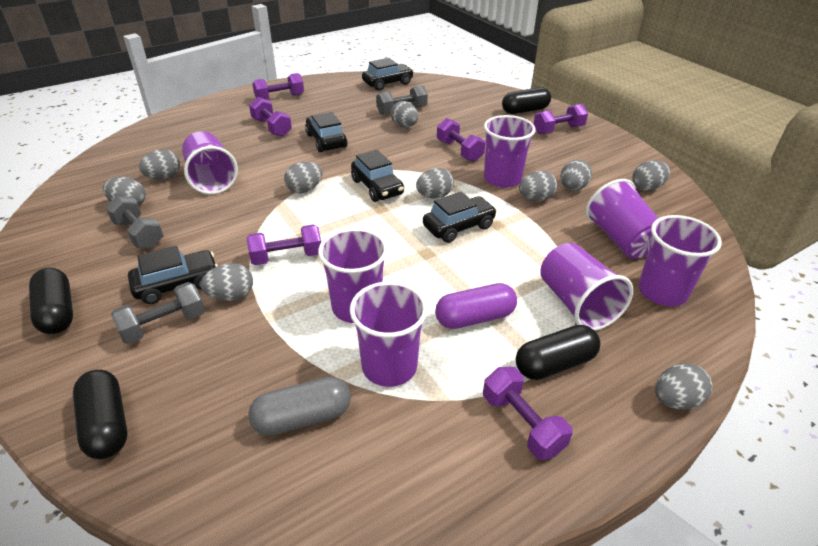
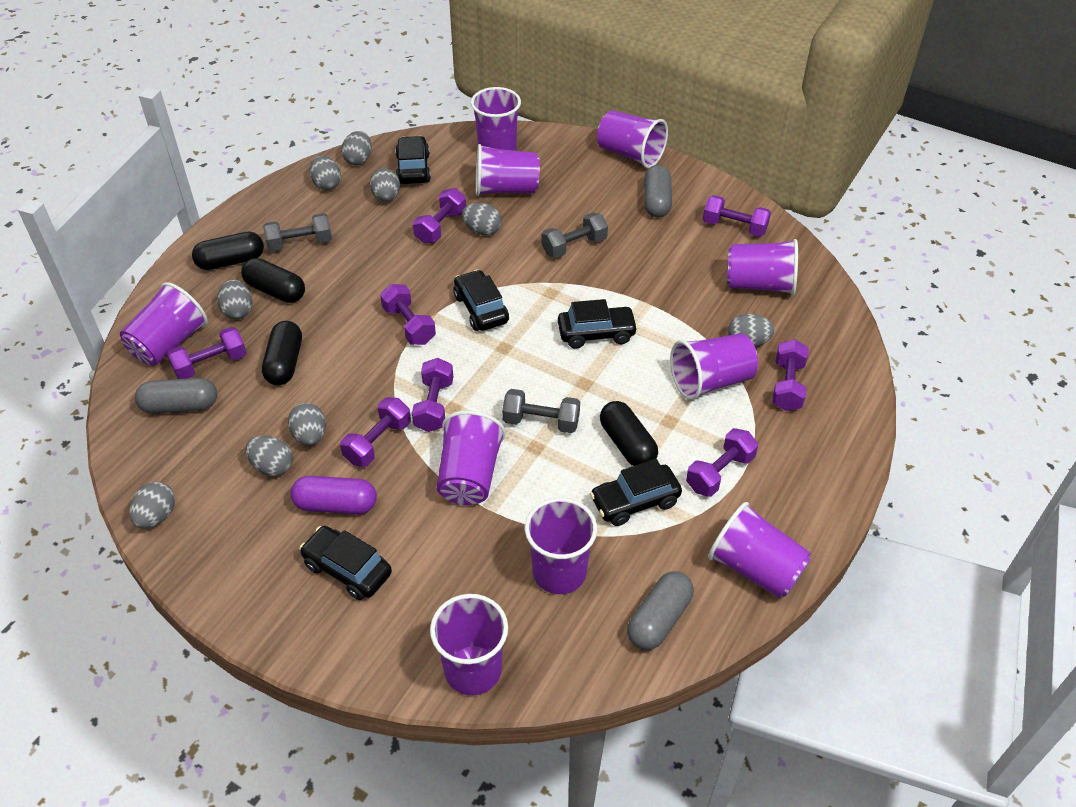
grey capsule: [248,376,351,436] = 1 -> [135,378,217,414] [627,571,694,650] [644,165,672,217] = 3
grey egg: [103,176,145,206] [139,149,180,179] [200,263,253,301] [284,162,323,193] [390,101,418,128] [416,168,454,198] [519,170,557,201] [560,159,592,191] [632,160,670,191] [655,363,712,410] = 10 -> [129,482,175,529] [217,279,252,319] [245,435,293,476] [288,403,326,446] [310,155,341,190] [341,131,372,165] [370,168,400,202] [462,203,502,235] [728,314,774,347] = 9
purple cup: [182,131,238,194] [318,228,388,323] [350,281,428,387] [484,115,536,188] [540,243,633,331] [585,179,658,259] [638,215,722,307] = 7 -> [120,282,208,366] [430,594,508,695] [437,411,506,505] [471,87,521,151] [476,144,540,196] [525,498,597,594] [597,110,668,168] [670,333,758,400] [708,502,811,599] [727,239,798,295] = 10
purple dumbbell: [247,224,321,265] [249,97,292,137] [252,73,304,99] [437,118,485,162] [483,367,573,460] [534,104,588,134] = 6 -> [167,327,247,379] [340,397,411,467] [380,284,436,345] [412,358,453,432] [413,188,466,244] [686,428,758,497] [703,195,771,237] [772,339,809,411] = 8

